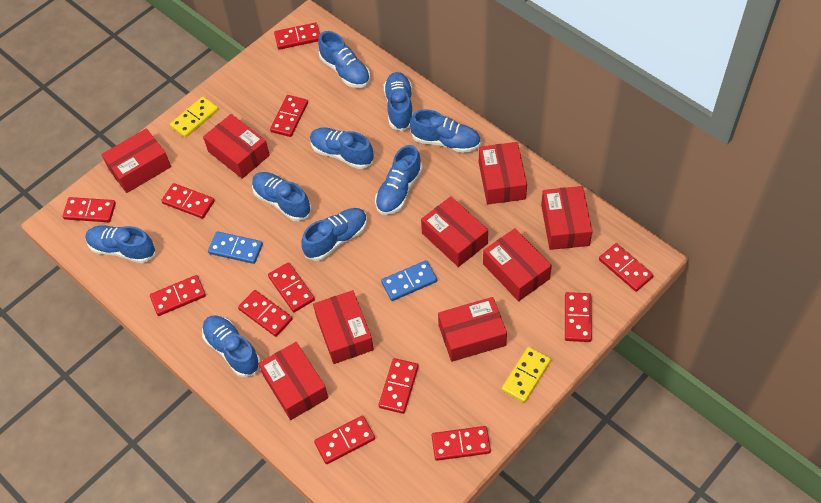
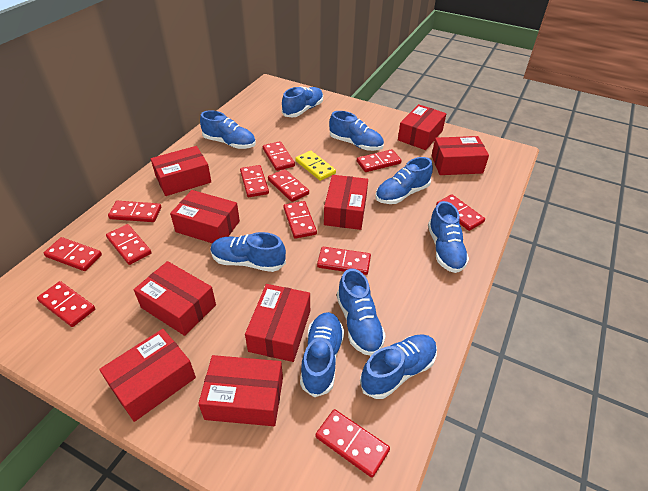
blue domino: [208,231,263,264] [381,260,437,301] = 2 -> none = 0
yellow domino: [170,97,218,138] [502,347,551,403] = 2 -> [295,151,336,181] = 1

